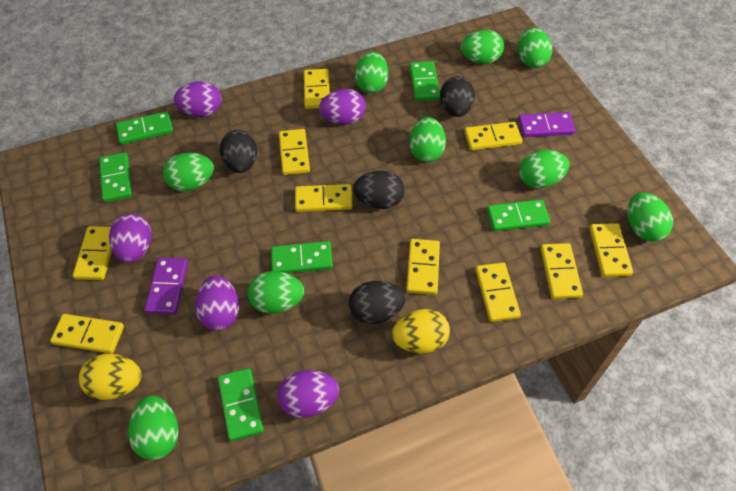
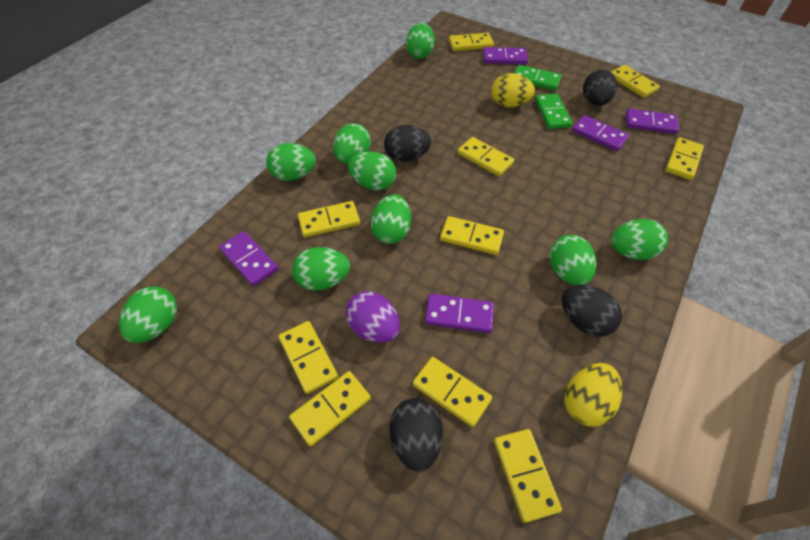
green domino: [99,152,132,202] [116,111,173,145] [218,368,264,441] [271,241,333,273] [410,61,440,101] [487,200,550,231] = 6 -> [515,65,562,91] [535,93,572,129] = 2
purple domino: [145,257,188,315] [518,112,575,137] = 2 -> [219,231,278,286] [425,293,494,333] [483,47,528,64] [572,115,629,151] [626,108,679,134] = 5
purple egg: [109,214,152,262] [174,81,221,117] [195,275,239,331] [277,370,339,418] [319,89,366,125] = 5 -> [345,291,400,343] = 1

